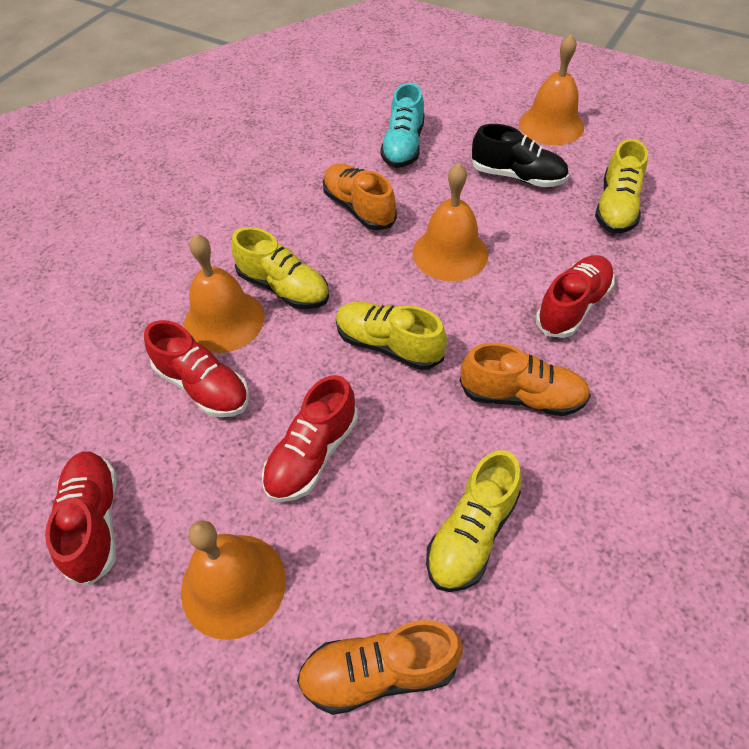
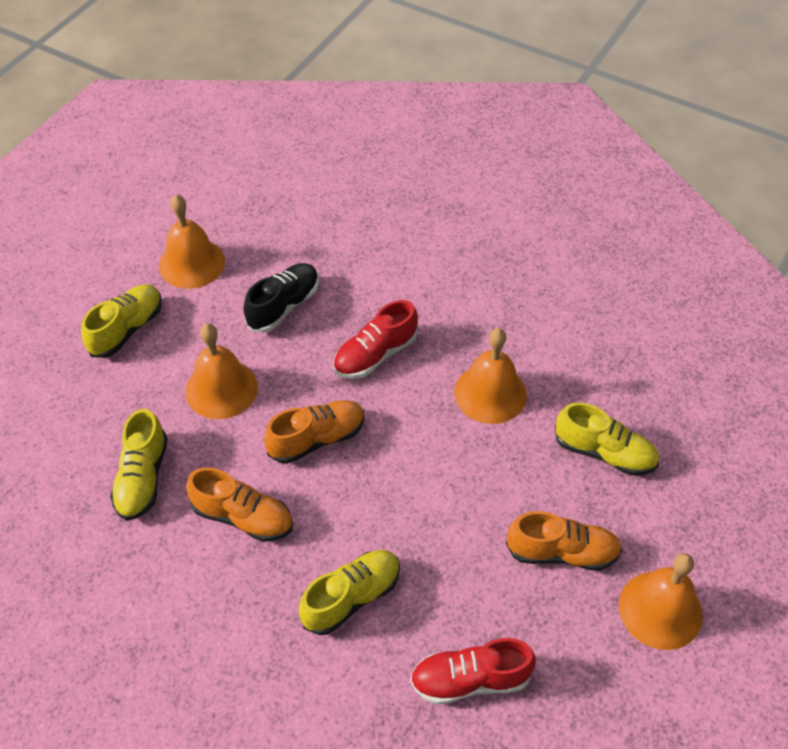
red shoe: [45,451,117,586] [144,320,249,417] [262,375,358,502] [535,255,614,338] = 4 -> [333,300,418,379] [410,638,536,705] = 2
turquoise shoe: [380,83,424,168] = 1 -> none = 0

